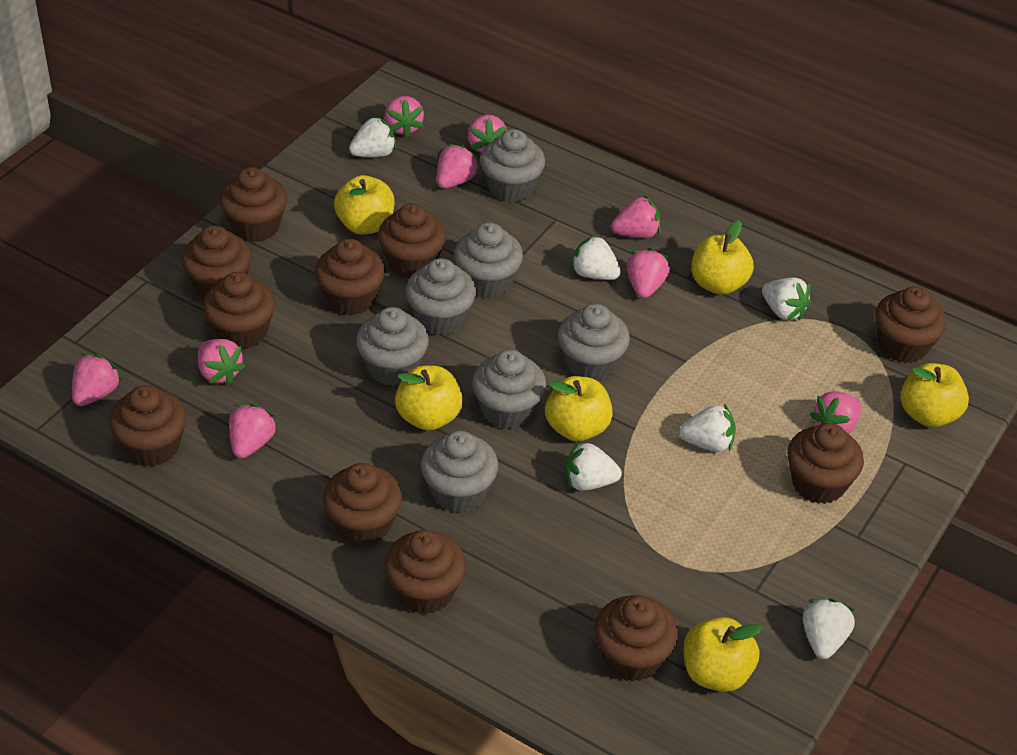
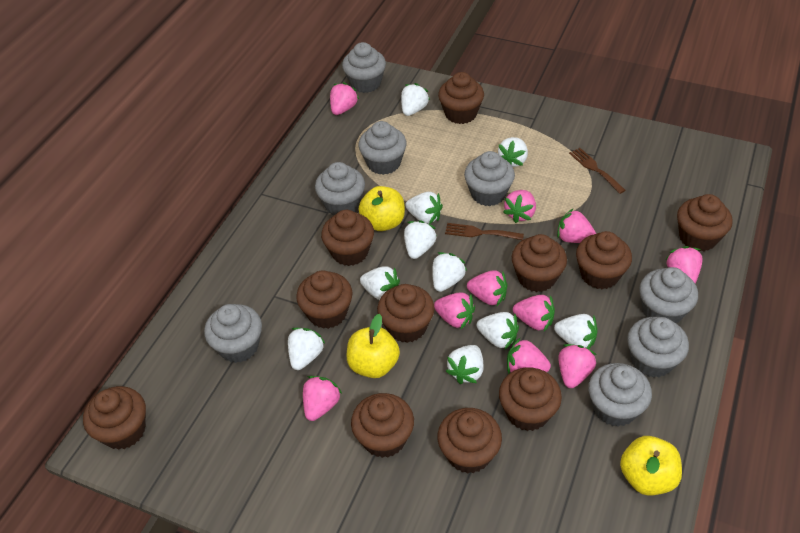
brown fork: none = 0 -> [445,223,524,240] [569,148,626,194] = 2
grey cupcake: [356,307,429,386] [405,258,476,335] [421,431,498,513] [454,222,523,298] [472,350,546,429] [480,129,545,202] [558,304,630,381] = 7 -> [204,304,262,363] [315,162,365,215] [342,42,386,93] [358,121,407,175] [464,151,515,206] [588,363,652,427] [627,317,689,378] [639,267,698,323] = 8
pink strawberry: [72,353,122,406] [198,339,246,385] [229,403,278,458] [384,96,424,138] [437,144,480,189] [468,115,507,153] [611,195,661,238] [627,248,670,298] [810,391,861,434] = 9 -> [303,376,342,421] [330,82,359,115] [434,293,475,330] [467,270,507,306] [503,190,536,223] [507,337,551,374] [513,295,555,331] [557,208,596,243] [558,344,597,388] [665,246,703,283] = 10
white strawberry: [349,115,397,157] [565,440,622,491] [571,234,621,280] [680,404,736,452] [762,278,811,321] [803,599,855,659] = 6 -> [288,328,325,370] [360,266,400,300] [401,83,430,116] [404,220,437,259] [405,192,443,224] [432,252,467,292] [446,345,483,384] [477,312,519,349] [498,137,528,167] [554,314,598,349] = 10
yellow apple: [334,175,395,235] [395,366,463,431] [545,376,613,442] [683,617,763,692] [691,220,754,295] [901,363,969,427] = 6 -> [346,314,400,378] [359,186,405,231] [620,436,682,496] = 3

